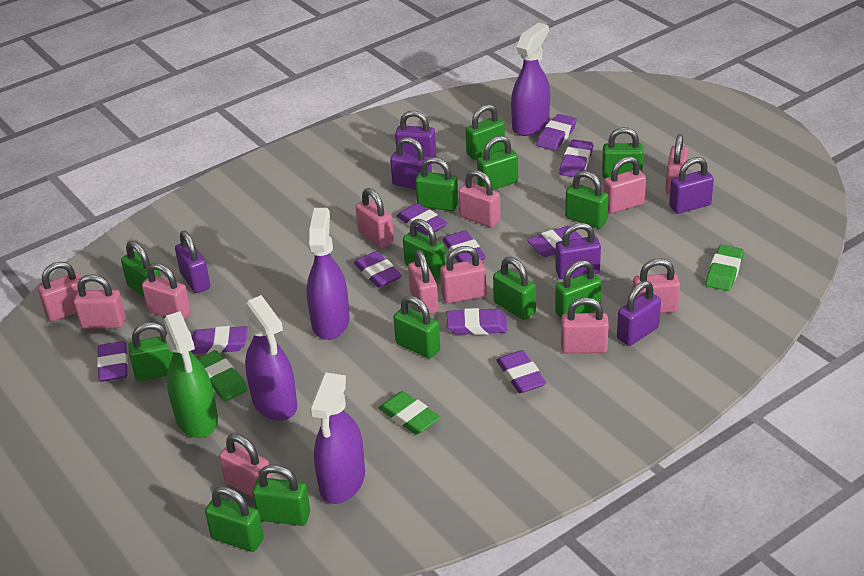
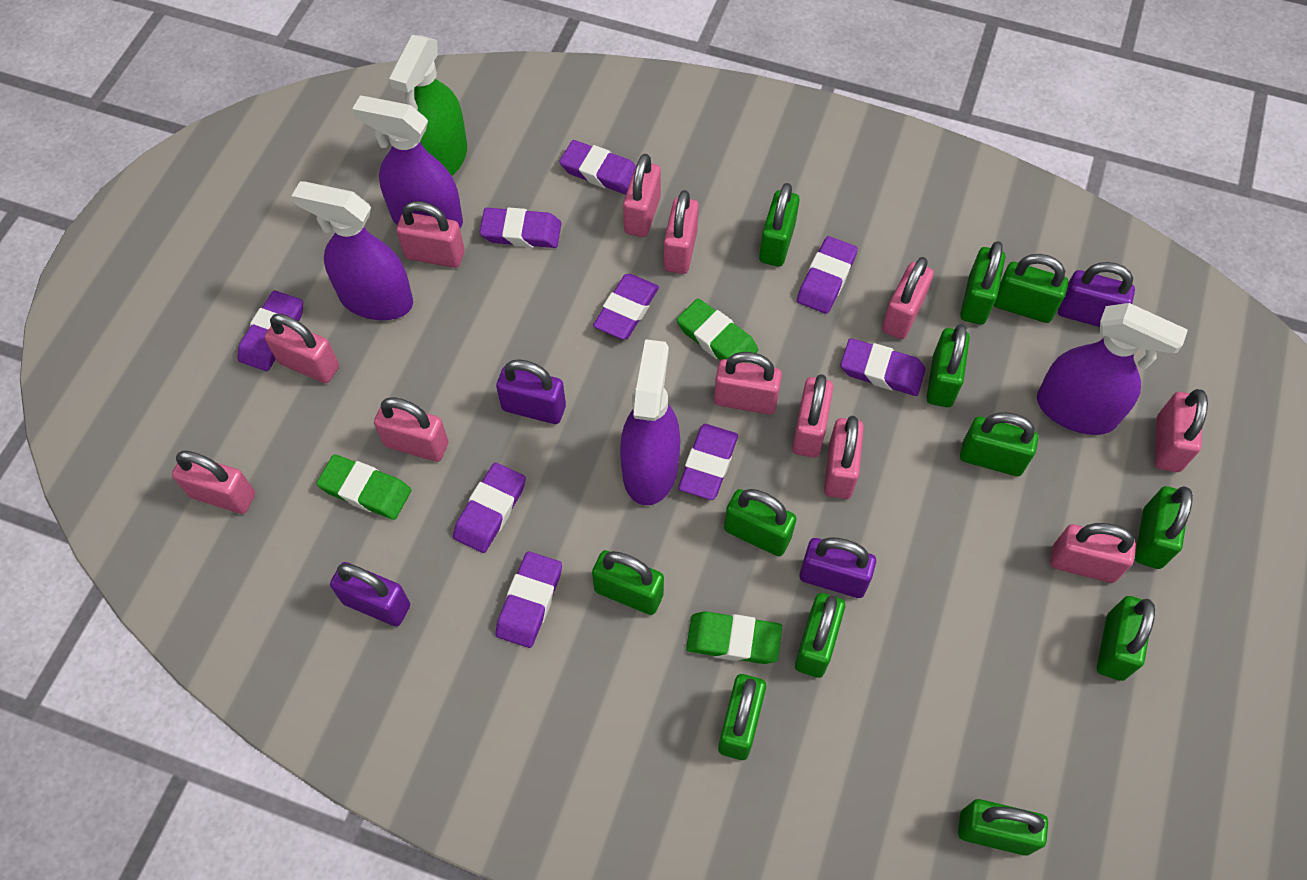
green padlock: [121,241,161,297] [128,322,173,381] [205,486,264,552] [252,465,310,526] [393,296,440,359] [403,219,446,279] [416,157,458,211] [466,104,505,160] [477,136,518,190] [493,257,536,320] [555,260,602,318] [565,171,609,228] [602,127,644,178] = 13 -> [592,550,664,615] [718,674,766,760] [724,489,796,556] [759,183,800,267] [795,593,845,678] [927,324,970,407] [958,799,1048,856] [960,241,1005,325] [960,412,1039,476] [994,254,1068,323] [1097,596,1155,681] [1135,486,1193,569] = 12
purple eraser: [97,341,128,382] [191,326,248,354] [354,251,402,288] [397,203,447,236] [443,230,486,263] [447,308,507,335] [496,350,546,393] [527,226,582,257] [536,114,577,151] [559,139,593,177] = 10 -> [238,290,303,371] [453,462,526,553] [480,207,561,248] [495,551,562,648] [559,140,636,194] [593,274,659,339] [678,424,738,500] [797,236,858,314] [841,338,926,396] = 9
purple padlock: [175,231,211,293] [390,137,432,190] [395,110,436,157] [555,223,601,279] [617,281,661,346] [669,157,714,214] = 6 -> [330,562,410,626] [496,359,566,424] [800,537,876,598] [1058,262,1135,327] = 4

